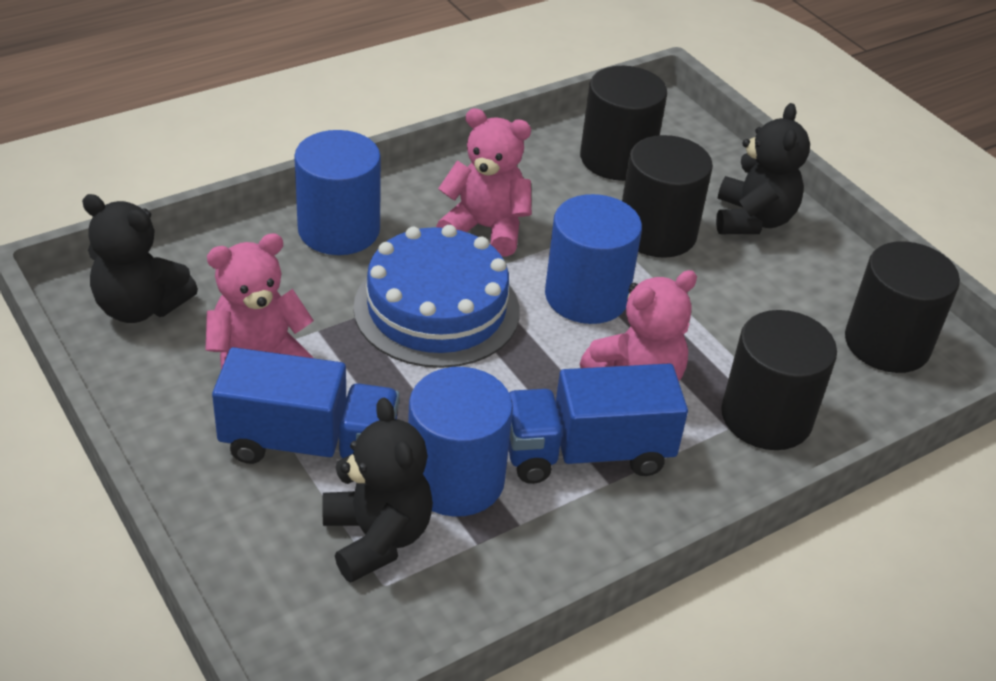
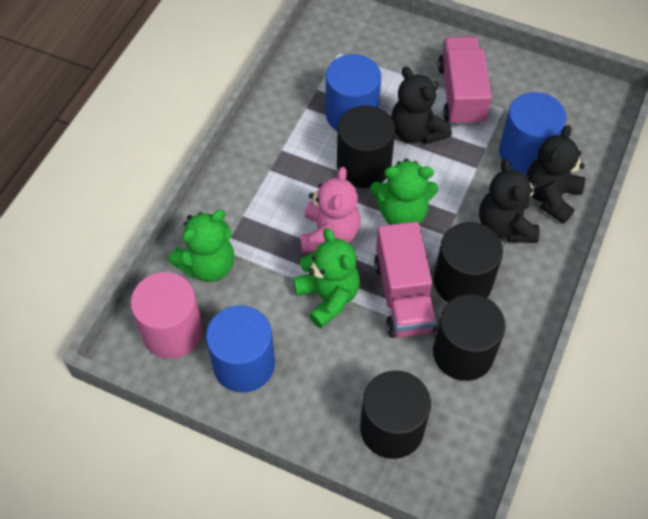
blue cake: [353,225,520,368] = 1 -> none = 0
blue truck: [212,347,400,464] [508,363,688,484] = 2 -> none = 0
green teddy bear: none = 0 -> [169,210,234,282] [293,228,360,328] [370,159,438,225] = 3
pink cylinder: none = 0 -> [130,272,203,359] = 1
pink teddy bear: [205,233,314,370] [436,108,532,257] [580,270,697,381] = 3 -> [300,167,361,253] = 1
pink truck: none = 0 -> [374,222,437,338] [438,36,492,126] = 2

